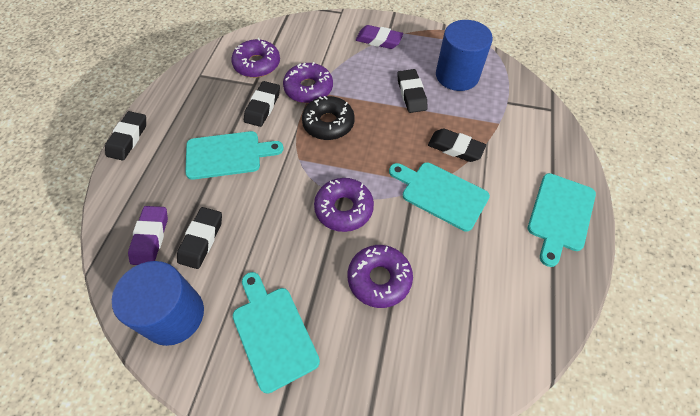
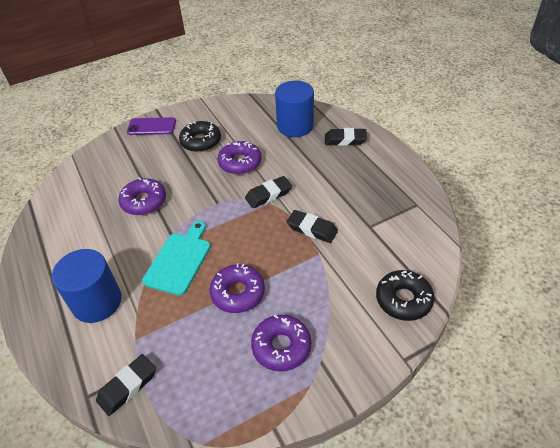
black donut: [302,96,355,140] = 1 -> [179,121,221,152] [376,270,434,321] = 2
black eraser: [105,111,146,161] [177,207,222,269] [244,81,280,127] [397,69,428,113] [428,128,486,162] = 5 -> [96,354,156,416] [245,176,292,208] [287,210,338,243] [325,128,367,146] = 4
purple eraser: [128,206,168,265] [356,25,403,49] = 2 -> none = 0
purple phone: none = 0 -> [127,117,176,135] = 1
turquoise cutting board: [185,131,284,180] [233,272,320,394] [389,162,490,232] [528,173,596,267] = 4 -> [142,221,211,295] = 1

